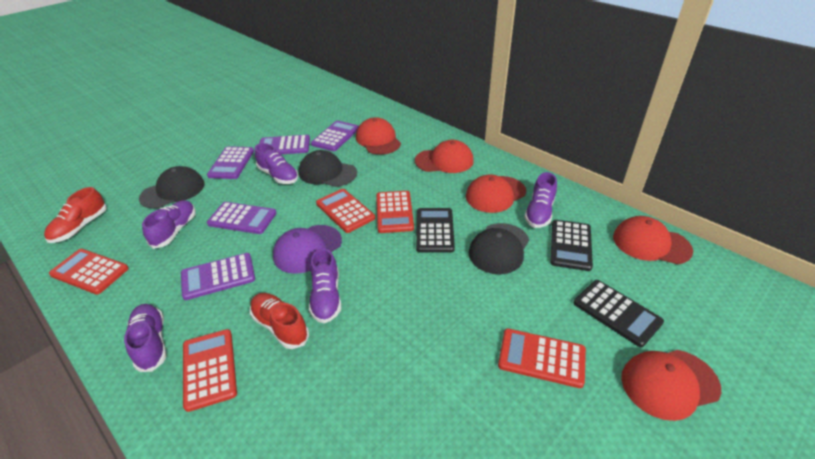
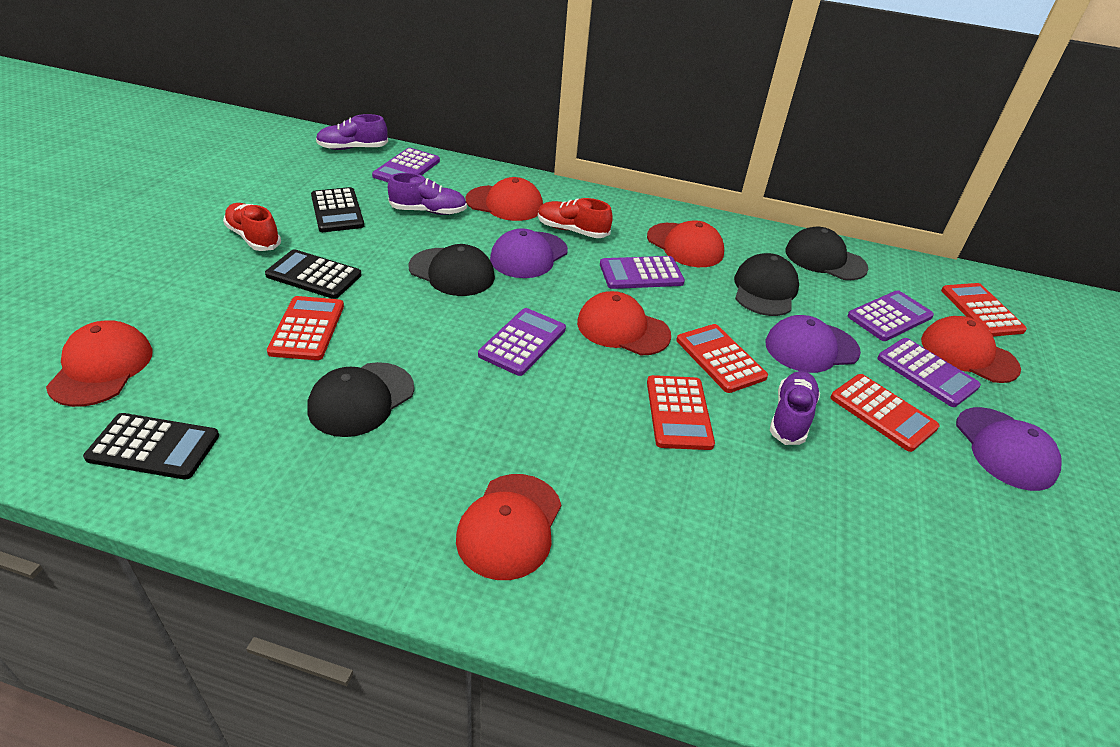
black cap: [139,166,205,209] [299,150,357,187] [469,223,529,274] = 3 -> [307,362,414,437] [408,244,495,296] [734,253,799,316] [786,227,868,280] = 4
purple cap: [273,225,342,274] = 1 -> [490,228,568,278] [765,315,861,373] [956,407,1062,491] = 3
purple shoe: [124,304,167,372] [142,200,196,249] [255,143,298,184] [309,248,341,323] [524,172,557,228] = 5 -> [316,114,388,150] [388,173,467,215] [770,371,820,445] = 3
red cap: [356,117,401,155] [415,140,474,173] [466,175,526,213] [613,216,693,264] [621,350,721,421] = 5 -> [46,320,153,407] [456,474,561,580] [466,177,543,221] [577,291,671,355] [647,220,724,267] [921,316,1021,383] = 6

